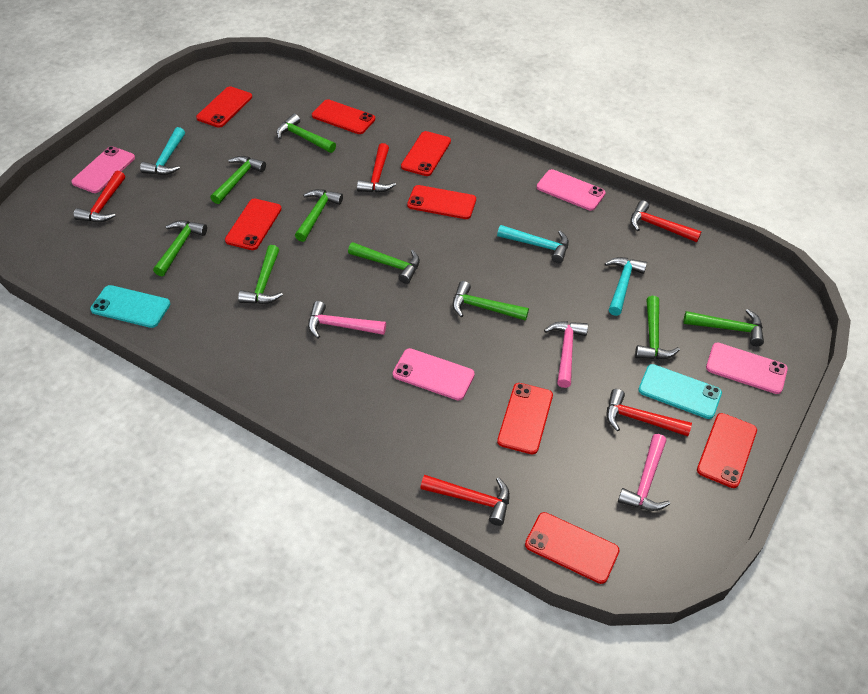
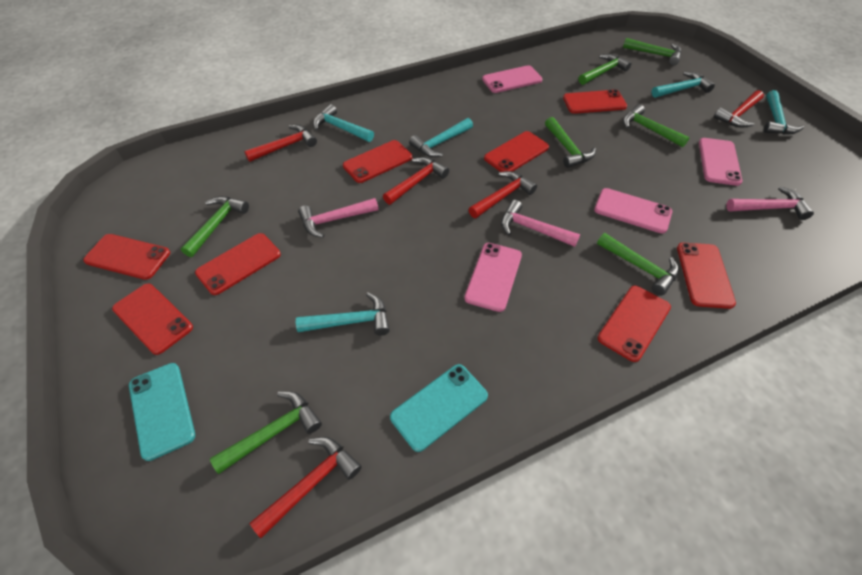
green hammer: [153,220,207,276] [210,156,266,204] [238,245,283,304] [276,114,336,153] [295,189,343,242] [348,242,420,284] [452,281,529,321] [635,296,680,360] [683,309,764,346] = 9 -> [181,196,249,257] [210,391,322,474] [545,117,596,168] [579,54,632,85] [597,233,679,295] [623,38,681,65] [623,104,690,147] = 7
turquoise hammer: [140,127,185,175] [497,225,569,263] [605,257,647,316] = 3 -> [296,292,389,336] [313,104,374,142] [409,118,473,157] [652,72,715,98] [764,90,804,135] = 5

